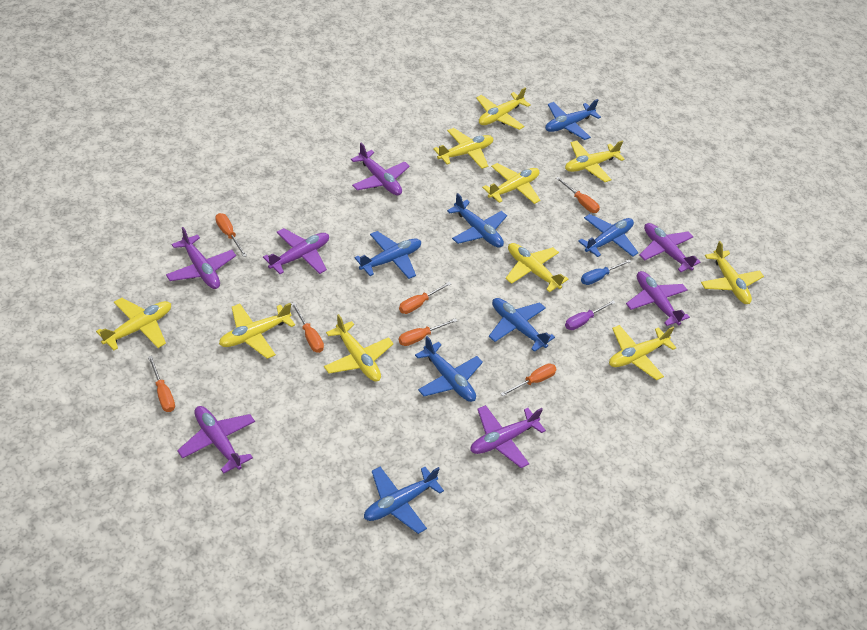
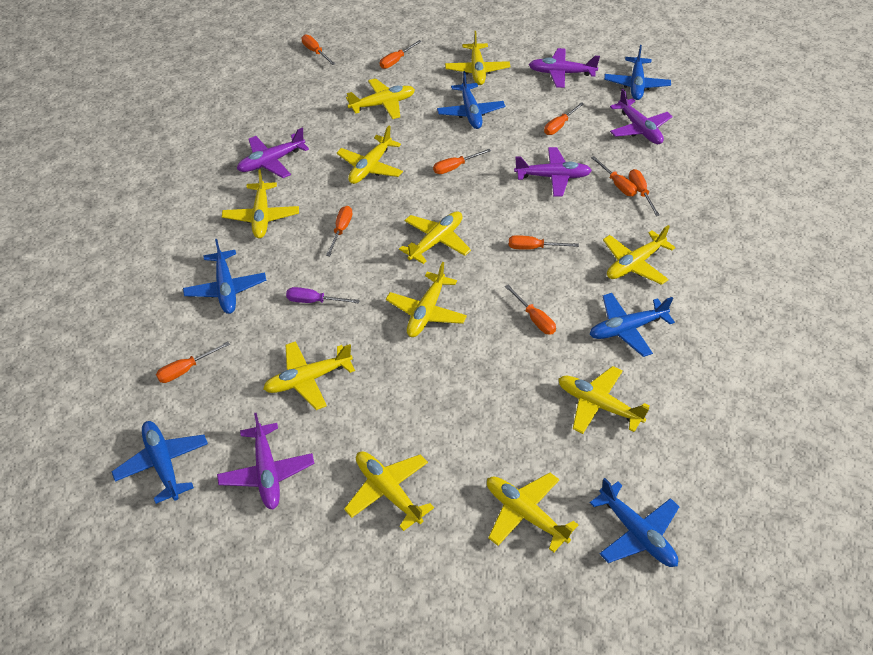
blue plane: [355,231,421,279] [364,467,444,534] [415,336,483,402] [447,193,507,247] [489,298,555,352] [545,99,601,140] [578,214,639,257] = 7 -> [112,421,208,504] [183,239,267,314] [437,71,505,129] [590,293,675,357] [590,478,679,567] [604,45,671,100] = 6
blue screwdriver: [581,259,631,285] = 1 -> none = 0
orange screwdriver: [148,356,175,412] [216,213,247,257] [291,302,324,353] [399,282,451,314] [399,318,457,346] [500,364,557,396] [556,177,600,213] = 7 -> [156,342,230,383] [302,34,335,65] [326,206,352,256] [380,40,422,69] [433,149,491,174] [505,285,556,335] [509,235,579,250] [544,102,584,135] [591,156,637,196] [629,169,660,216] = 10
purple plane: [166,227,236,289] [177,406,255,474] [263,228,329,274] [351,143,410,196] [470,405,546,468] [626,271,690,326] [640,223,701,272] = 7 -> [217,413,314,510] [237,128,309,178] [514,147,592,197] [529,48,600,88] [610,89,673,144] = 5
yellow plane: [96,298,171,350] [219,303,295,359] [324,314,394,382] [433,128,493,169] [476,87,531,130] [482,163,540,204] [505,243,568,292] [565,141,625,182] [609,325,676,380] [701,241,764,304] = 10 -> [222,169,299,238] [263,341,355,410] [337,126,403,184] [344,451,434,531] [346,78,415,119] [386,262,467,337] [399,211,471,264] [445,31,510,85] [487,473,578,553] [558,366,650,434] [603,225,676,285] = 11

